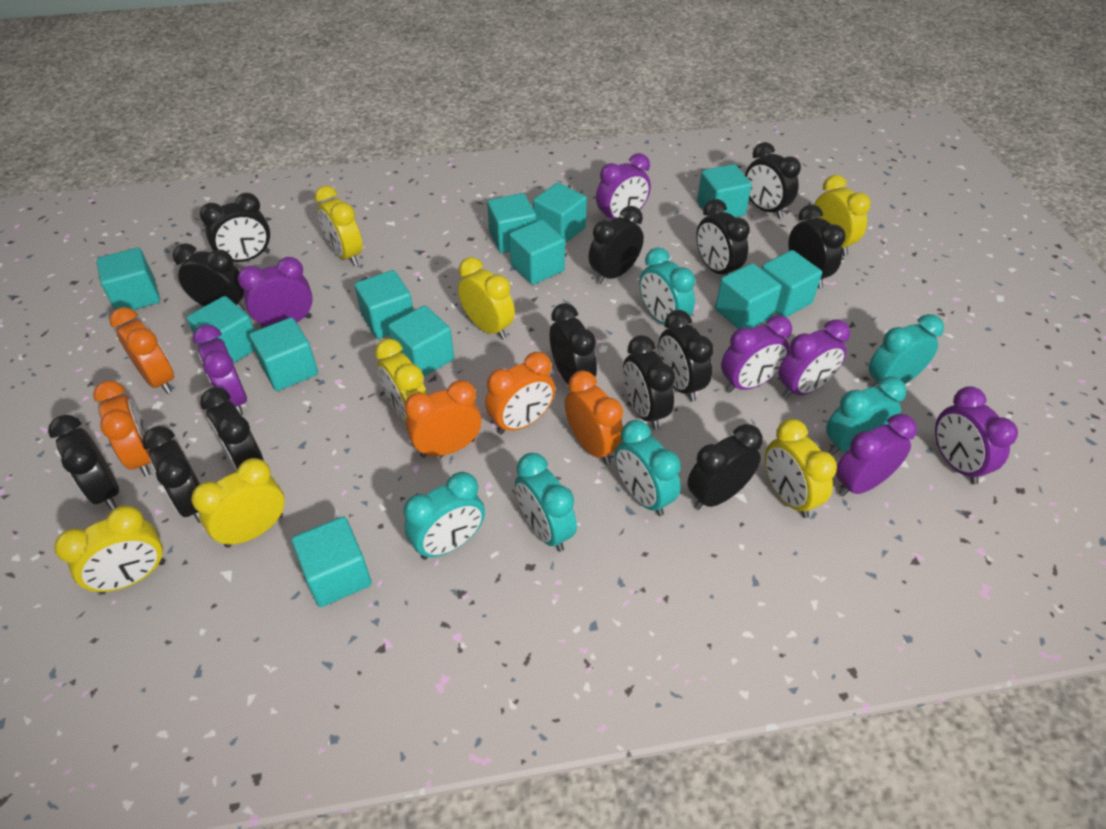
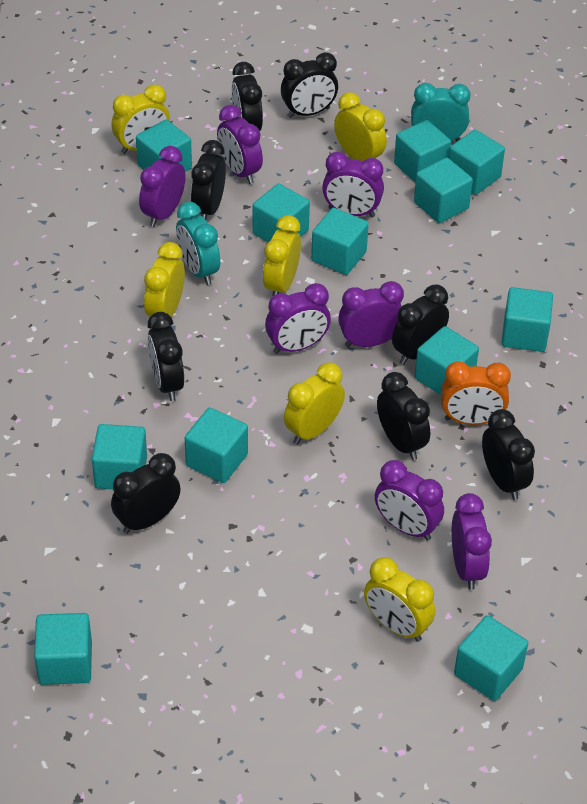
black clock: [48,415,119,510] [142,426,201,523] [173,243,245,311] [200,193,270,262] [200,387,264,471] [550,303,597,384] [589,206,644,284] [623,335,675,430] [659,310,714,402] [687,424,763,510] [696,199,750,275] [745,142,801,219] [788,205,846,288] = 13 -> [111,453,181,534] [148,312,184,401] [191,140,226,220] [232,62,263,131] [281,52,338,118] [377,372,430,460] [392,284,449,365] [482,409,535,500] = 8
orange clock: [93,380,151,476] [110,307,174,394] [404,380,482,458] [485,352,555,435] [565,370,623,464] = 5 -> [441,361,511,425] = 1
turquoise clock: [404,472,485,560] [515,453,577,552] [615,420,681,516] [640,247,695,325] [826,376,907,455] [869,314,944,387] = 6 -> [176,202,220,285] [411,83,470,141] = 2
yellow clock: [55,505,165,594] [191,458,285,548] [315,186,363,266] [375,339,428,422] [458,257,515,340] [765,419,837,518] [814,175,871,256] = 7 -> [111,84,170,154] [144,242,185,317] [263,215,301,297] [284,362,345,444] [334,92,387,161] [364,557,435,642] = 6

